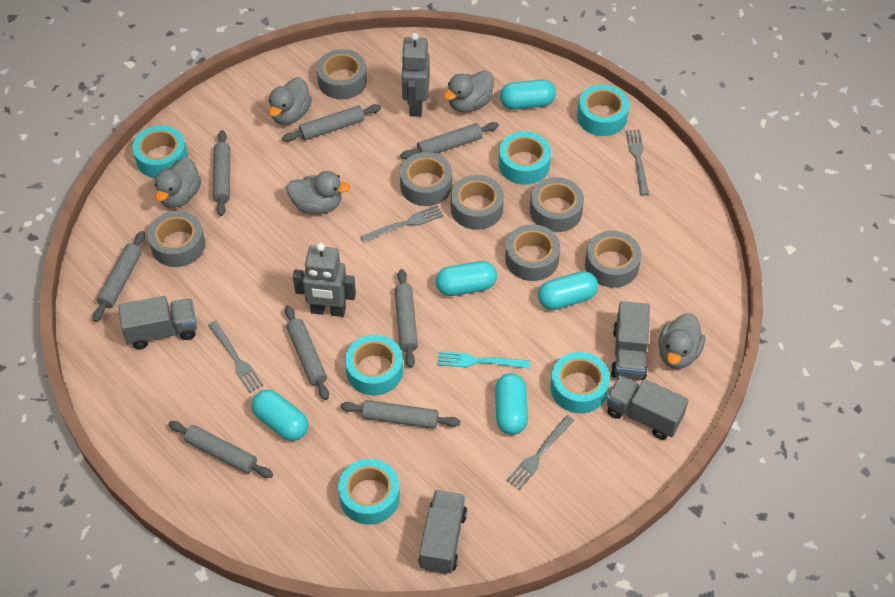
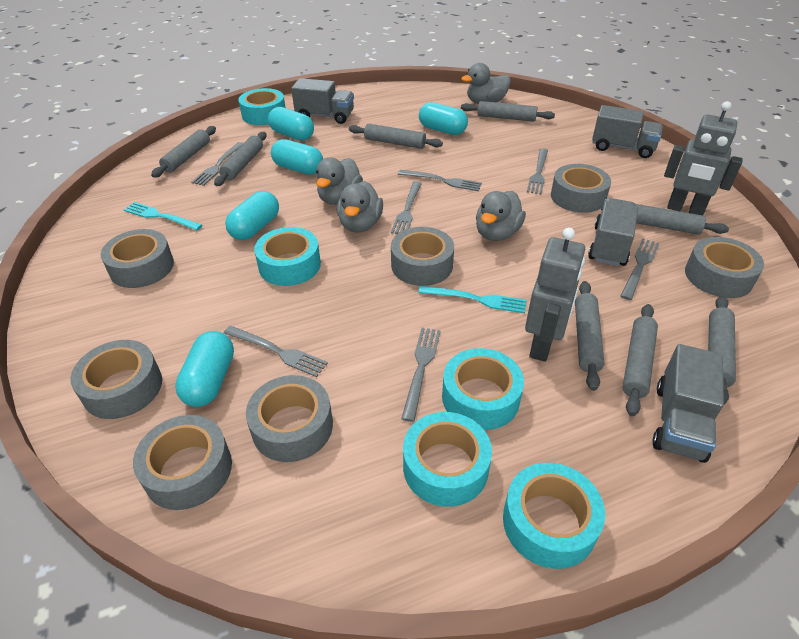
grey duck: [155,157,201,208] [269,77,312,125] [286,171,350,214] [444,71,494,113] [658,313,705,369] = 5 -> [316,158,363,205] [337,181,383,232] [461,63,511,104] [476,191,526,241] = 4
grey fork: [208,321,264,393] [360,205,444,243] [506,415,574,490] [626,130,649,195] = 4 -> [191,142,243,186] [224,326,328,377] [391,181,422,234] [398,170,482,191] [401,328,441,422] [527,149,548,195] [621,239,659,300] = 7
turquoise fork: [437,351,530,369] = 1 -> [124,202,202,230] [418,286,526,313] = 2
turquoise tape: [133,125,188,178] [338,459,400,525] [345,335,403,395] [499,131,551,185] [550,352,610,413] [577,85,629,136] = 6 -> [239,88,285,125] [254,227,321,286] [403,412,492,507] [442,348,524,430] [503,463,605,569] = 5

